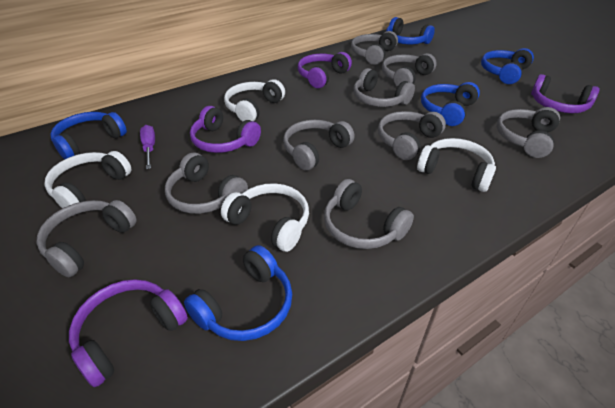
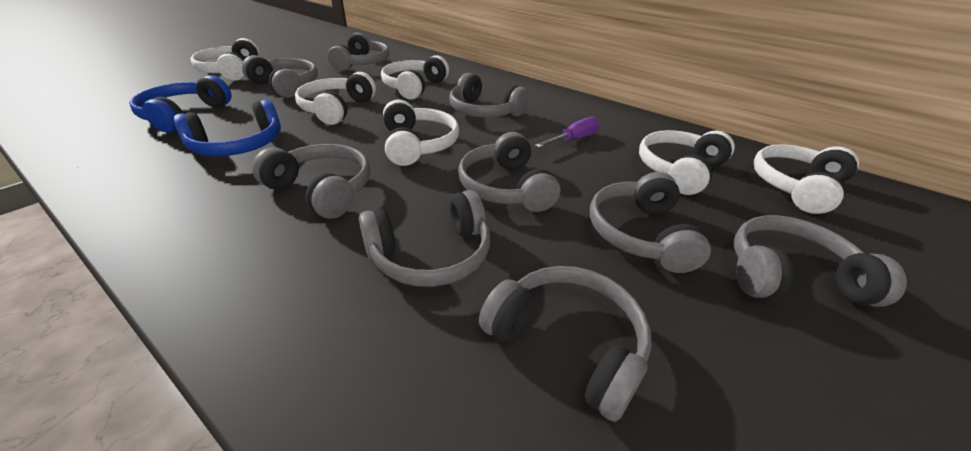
blue headphones: [51,112,127,159] [184,245,292,341] [386,17,435,44] [421,82,480,126] [481,48,534,84] = 5 -> [129,75,232,132] [174,99,281,156] = 2
purple headphones: [69,279,188,387] [190,106,261,153] [298,52,352,88] [531,74,599,113] = 4 -> none = 0
white headphones: [44,151,131,208] [221,183,309,252] [224,79,285,122] [417,138,496,192] = 4 -> [191,38,260,81] [295,72,376,125] [381,55,449,100] [383,99,459,166] [639,130,735,195] [753,144,859,214] = 6

